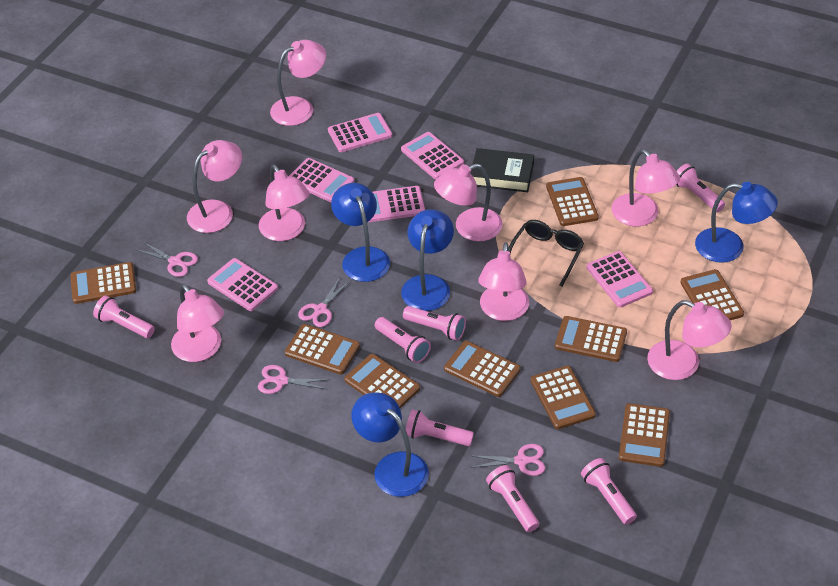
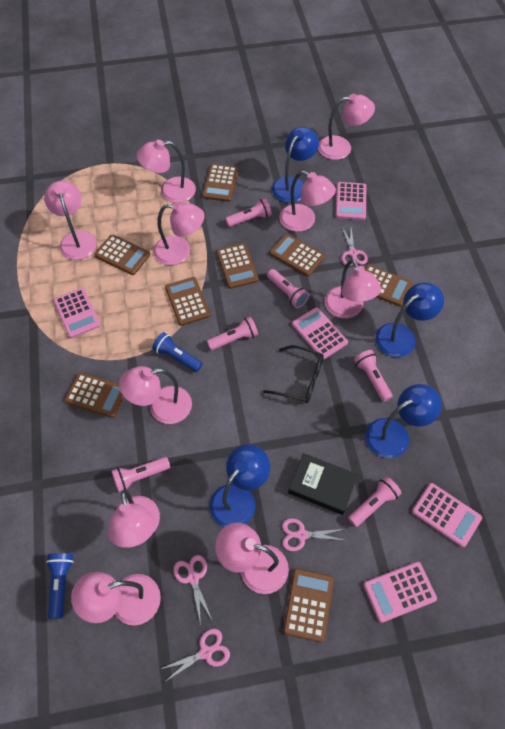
blue flashlight: none = 0 -> [46,553,74,619] [152,332,202,372] = 2
brown calculator: [70,262,136,304] [285,324,360,374] [344,354,420,408] [444,341,521,397] [531,366,596,429] [546,177,599,226] [555,316,627,362] [619,403,670,467] [680,269,744,320] = 9 -> [64,372,124,418] [94,234,150,275] [165,277,210,326] [202,164,239,202] [216,243,259,289] [270,234,325,276] [283,568,334,643] [365,265,413,307] = 8
pink calculator: [207,258,278,311] [289,158,354,202] [328,113,392,152] [368,186,425,222] [401,132,464,179] [587,251,653,307] = 6 -> [53,288,101,338] [292,307,348,360] [336,182,366,220] [363,562,437,623] [412,483,482,547] = 5
pink flashlight: [93,296,155,338] [375,317,431,363] [403,306,466,341] [406,409,474,446] [486,465,539,532] [581,458,637,525] [676,163,725,212] = 7 -> [112,457,170,492] [207,317,258,350] [225,198,272,227] [267,269,309,308] [348,476,401,527] [354,350,393,402] = 6
pink lamp: [171,284,224,362] [187,140,242,233] [259,164,309,241] [270,40,326,126] [434,164,503,241] [478,242,529,321] [612,149,680,226] [647,300,732,380] = 8 -> [44,181,97,260] [71,572,161,625] [108,490,160,548] [119,366,192,424] [137,140,196,203] [153,202,205,265] [215,523,289,594] [279,171,336,232] [318,94,375,160] [324,259,381,319] = 10

